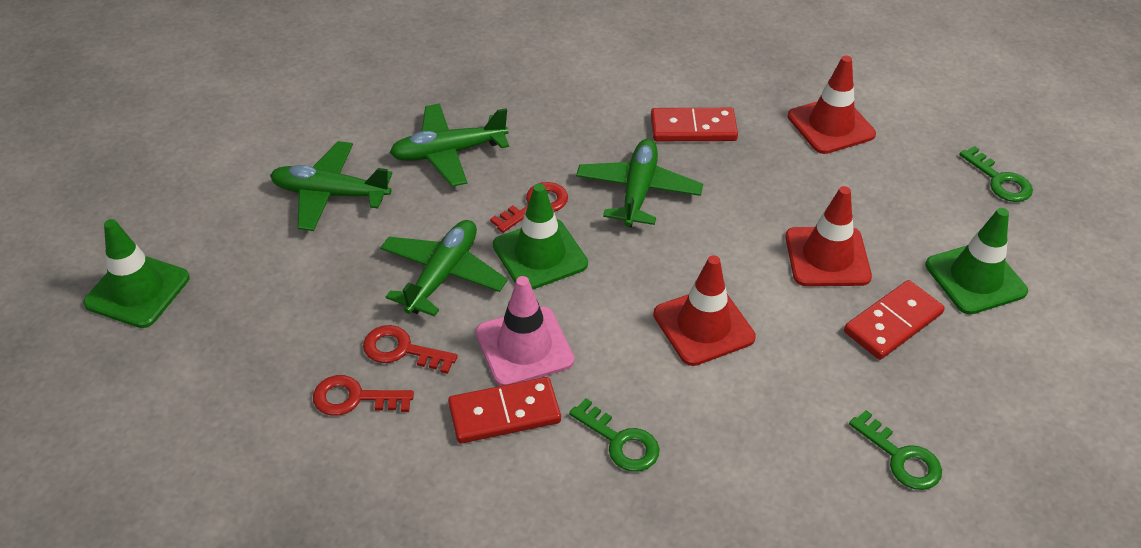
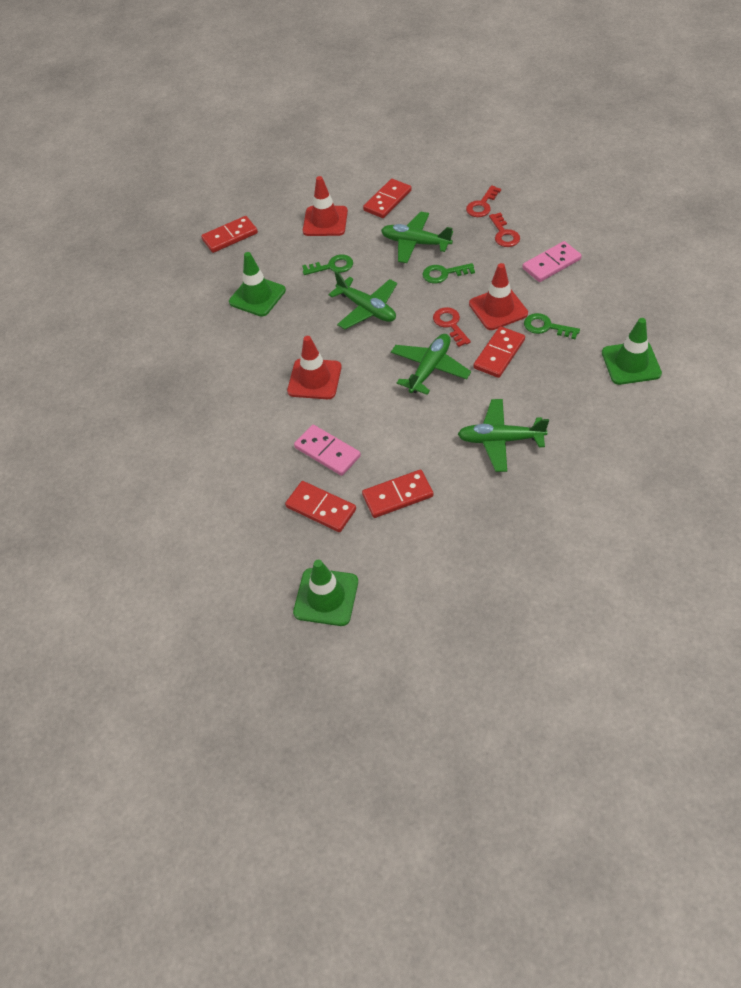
pink domino: none = 0 -> [294,425,361,476] [522,241,582,282] = 2
pink traffic cone: [476,276,574,386] = 1 -> none = 0
red domino: [448,377,561,444] [651,108,738,141] [844,280,945,360] = 3 -> [201,216,258,253] [285,481,356,532] [362,470,434,518] [363,179,412,218] [473,326,525,378] = 5

